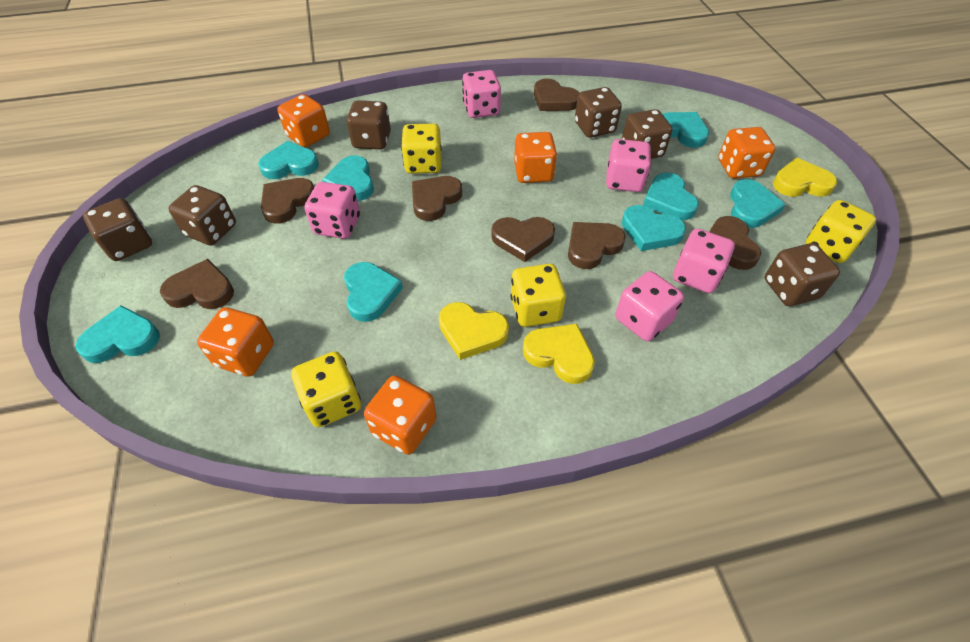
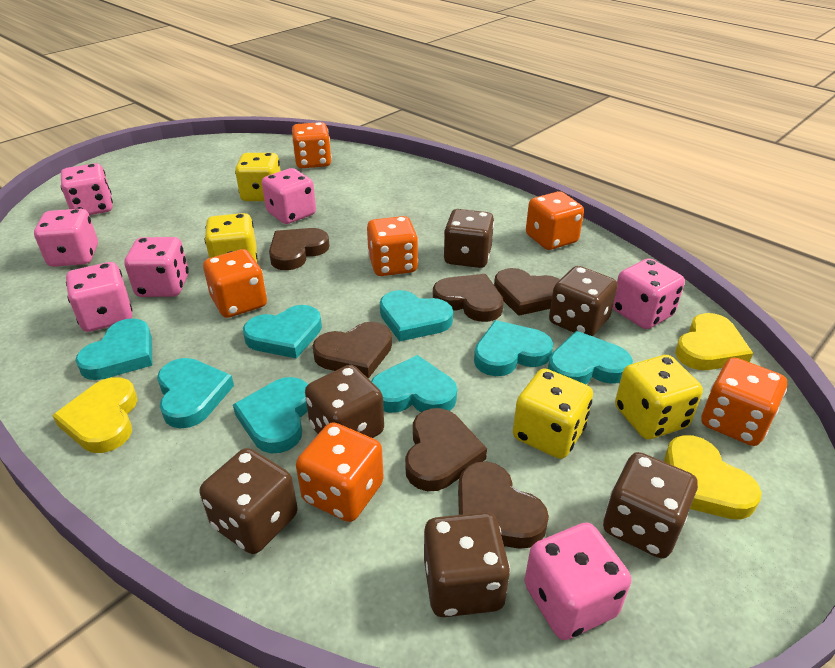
brown heart: [160,259,234,309] [261,178,314,224] [412,176,462,221] [491,217,555,262] [534,79,579,111] [568,222,626,269] [709,216,761,270] = 7 -> [269,228,330,270] [312,322,392,378] [405,408,487,491] [433,274,504,322] [458,461,549,549] [494,268,560,316] = 6
orange dice: [197,307,274,377] [277,94,330,147] [364,375,437,455] [514,132,557,183] [718,127,775,179] = 5 -> [203,249,267,318] [292,122,332,168] [296,422,384,522] [367,216,418,276] [526,191,584,250] [702,357,787,446] = 6
pink dice: [304,182,360,239] [462,70,501,118] [606,139,651,192] [616,271,684,341] [673,229,735,293] = 5 -> [34,209,98,267] [61,163,113,215] [66,262,132,332] [124,237,189,297] [262,168,316,224] [524,522,631,640] [613,258,685,329] = 7

